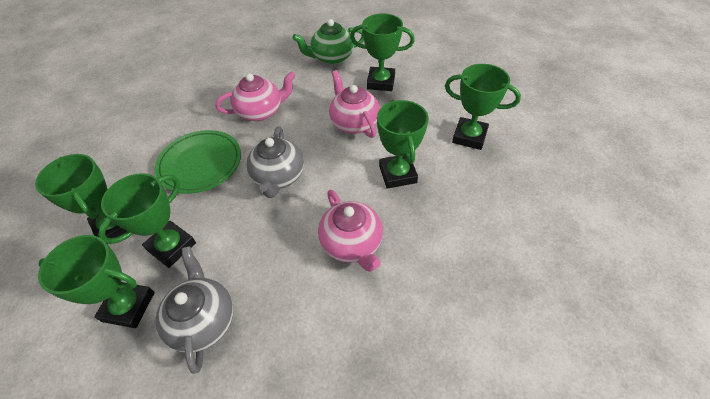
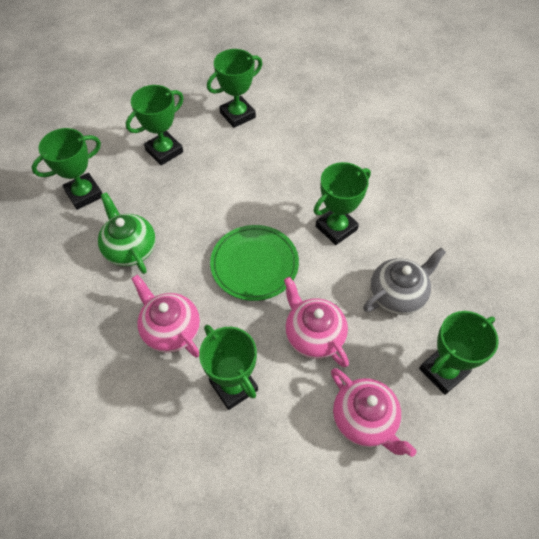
grey teapot: [156,246,233,374] [246,126,304,198] = 2 -> [363,248,446,315] = 1

